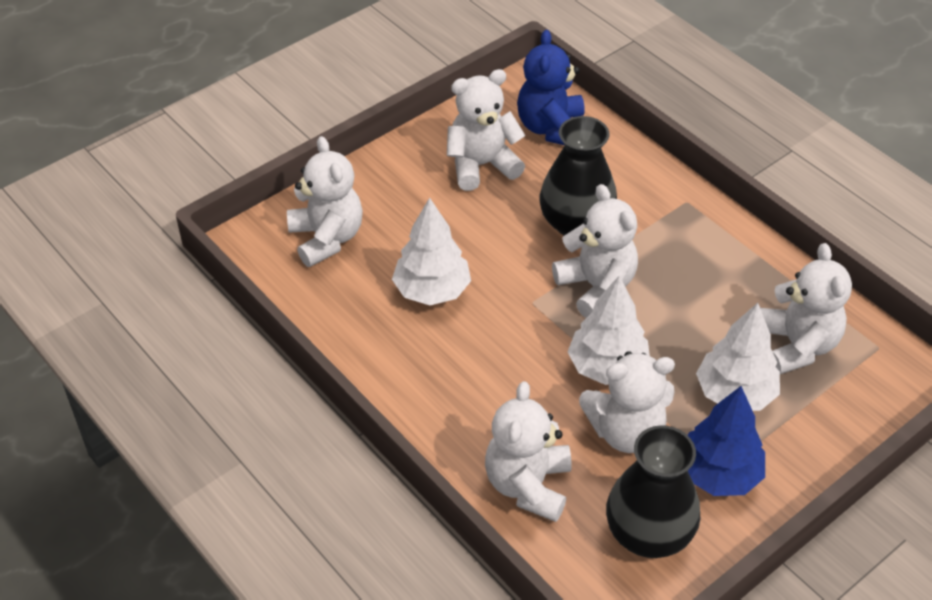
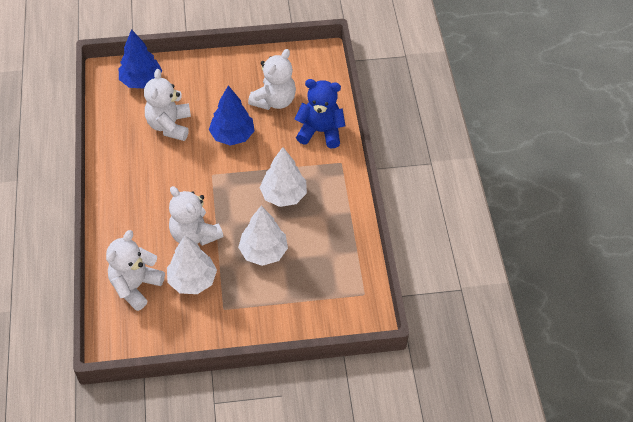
black vase: [540,116,617,235] [606,425,701,558] = 2 -> none = 0
blue tree: [688,386,765,496] = 1 -> [119,29,162,88] [209,85,255,146] = 2
white teddy bear: [287,136,363,267] [447,69,525,191] [485,381,572,522] [552,184,638,318] [579,351,675,453] [760,243,852,374] = 6 -> [106,230,165,311] [144,69,191,141] [169,186,223,246] [248,49,296,110] = 4

